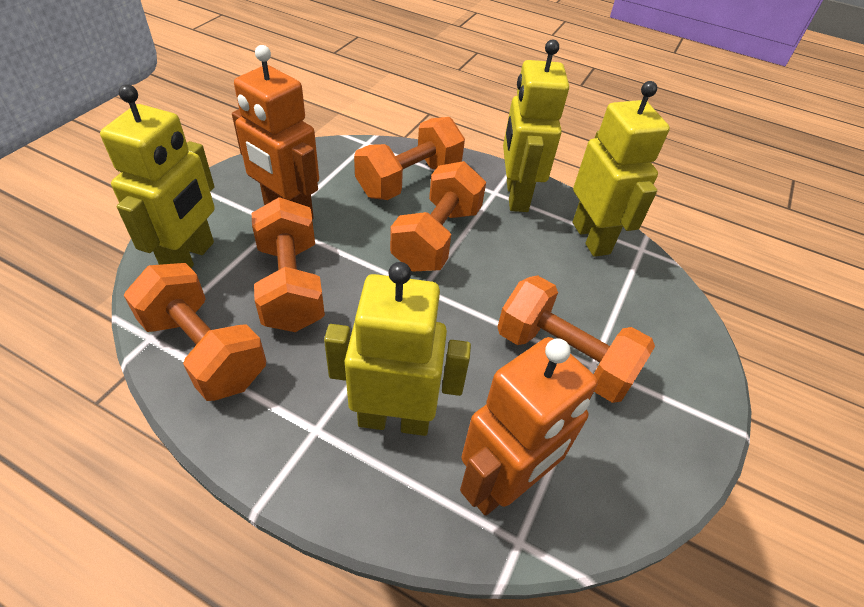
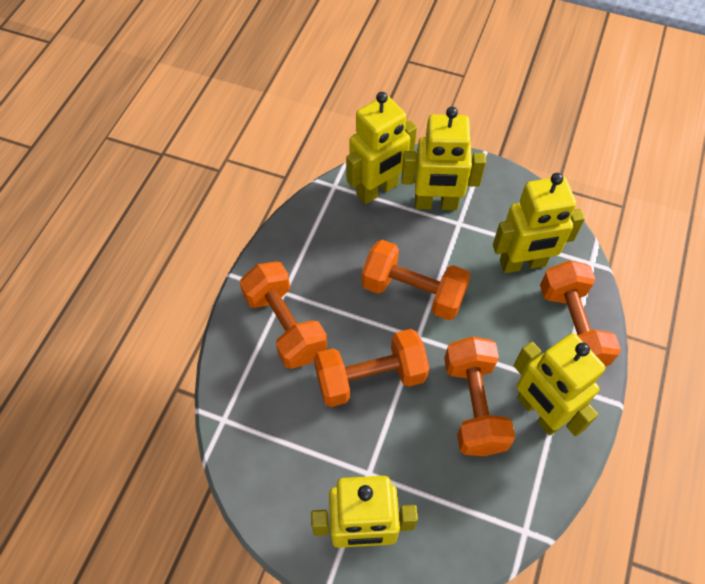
orange robot: [232,45,319,219] [460,337,598,516] = 2 -> none = 0
yellow robot: [100,84,215,268] [324,262,471,436] [503,40,569,212] [573,81,670,257] = 4 -> [311,476,418,548] [346,92,417,204] [402,107,486,210] [493,173,585,273] [514,333,605,436] = 5

